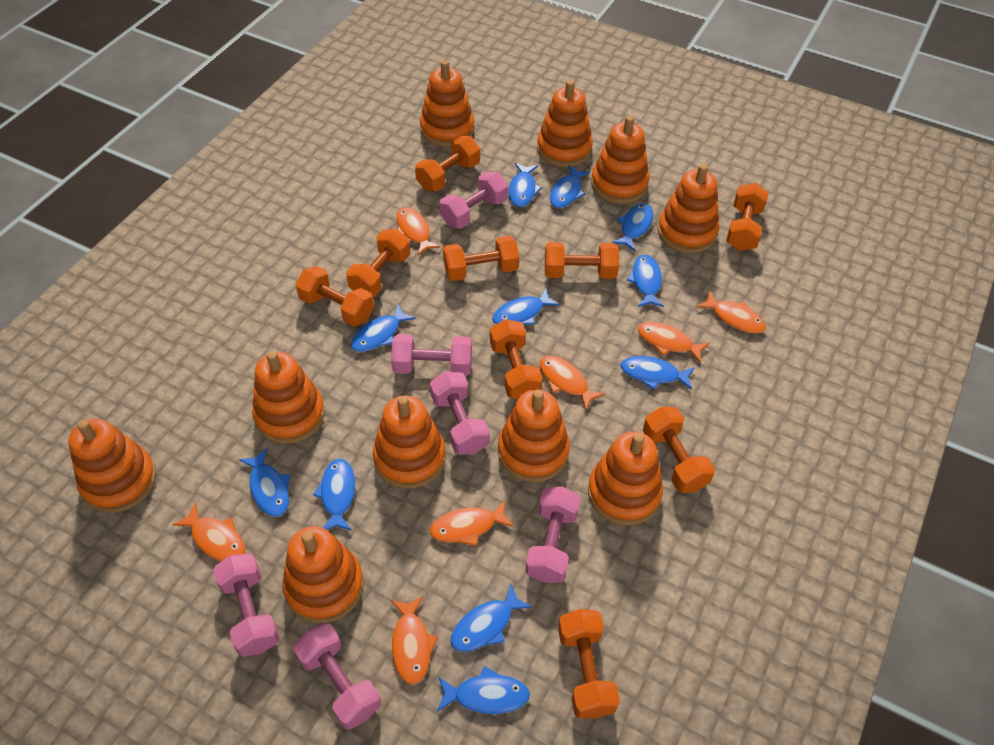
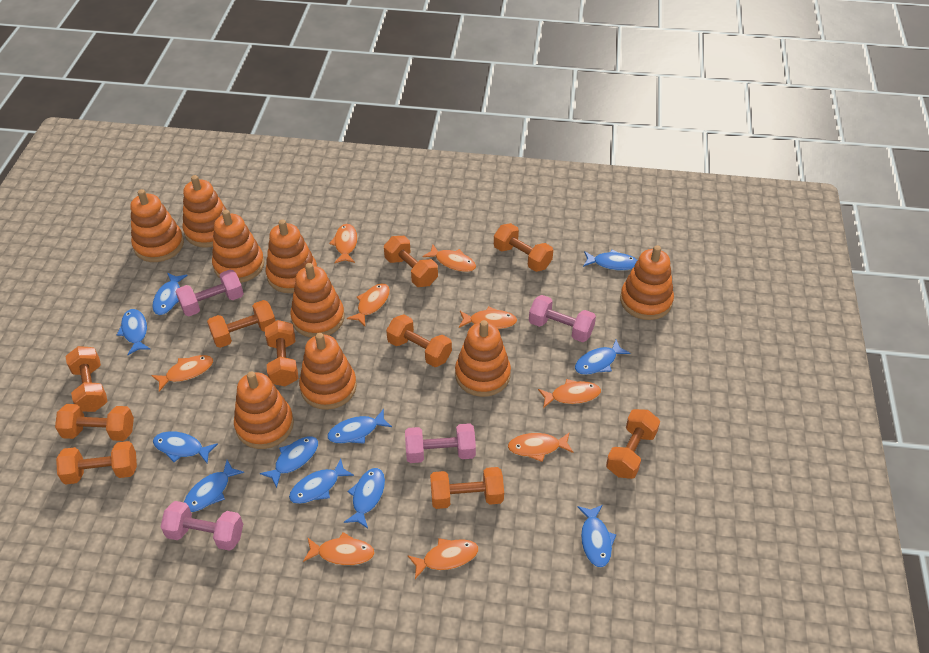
orange dumbbell: [295,266,374,327] [346,229,411,297] [415,136,480,191] [443,235,519,281] [490,319,542,399] [545,242,619,279] [558,609,620,718] [643,407,715,493] [726,183,769,251] = 9 -> [55,404,134,441] [56,441,137,485] [66,346,108,412] [207,300,275,348] [265,320,298,386] [384,236,438,287] [386,315,452,367] [430,467,504,509] [494,223,553,272] [606,409,660,479] = 10
orange fish: [172,502,245,561] [391,596,438,685] [396,207,441,255] [430,500,514,546] [540,356,605,410] [638,322,710,363] [696,291,766,334] = 7 -> [151,355,213,392] [303,532,375,565] [329,224,358,263] [347,283,390,326] [408,538,479,579] [422,244,476,272] [459,306,517,329] [508,432,574,462] [538,379,601,408] = 9
orange stacking toy: [68,419,156,513] [252,351,325,444] [282,526,364,623] [373,395,445,489] [420,60,474,147] [498,389,570,482] [537,80,593,167] [588,431,663,525] [591,116,649,204] [658,164,719,253] = 10 -> [130,189,184,262] [182,175,227,248] [212,210,264,283] [234,372,294,449] [266,219,317,293] [290,263,345,338] [299,333,357,410] [455,320,511,397] [620,245,674,320] = 9
pink dumbbell: [213,553,280,657] [293,623,381,730] [391,334,472,376] [430,371,490,455] [439,171,508,229] [525,487,580,583] = 6 -> [161,501,243,551] [175,270,244,316] [405,423,476,463] [529,295,596,342] = 4

